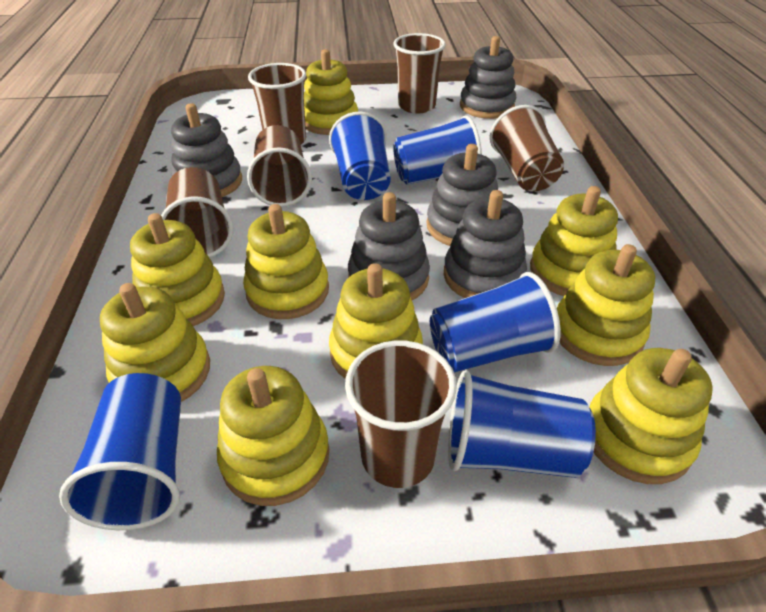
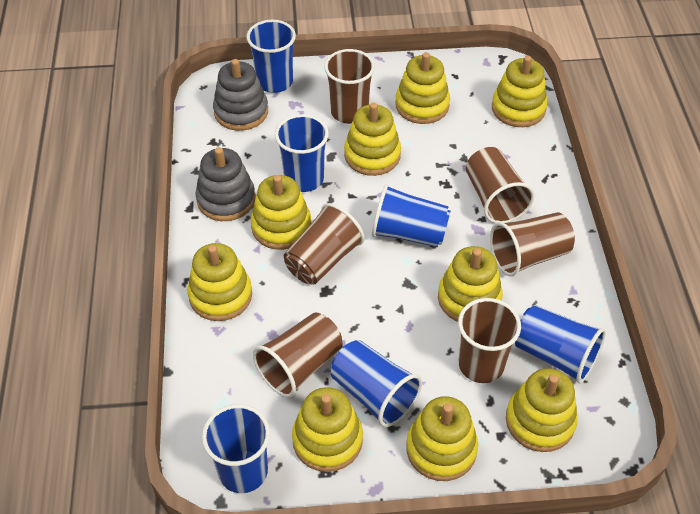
blue cup: [59,373,181,530] [329,112,391,200] [393,116,482,184] [430,272,561,372] [448,371,596,478] = 5 -> [202,404,270,493] [247,20,296,93] [275,114,329,192] [331,340,422,427] [372,184,451,247] [515,305,606,383] = 6
grey stacking toy: [171,103,242,197] [348,192,430,300] [427,144,498,246] [444,190,527,298] [460,36,516,119] = 5 -> [195,147,255,221] [213,59,268,131] = 2

